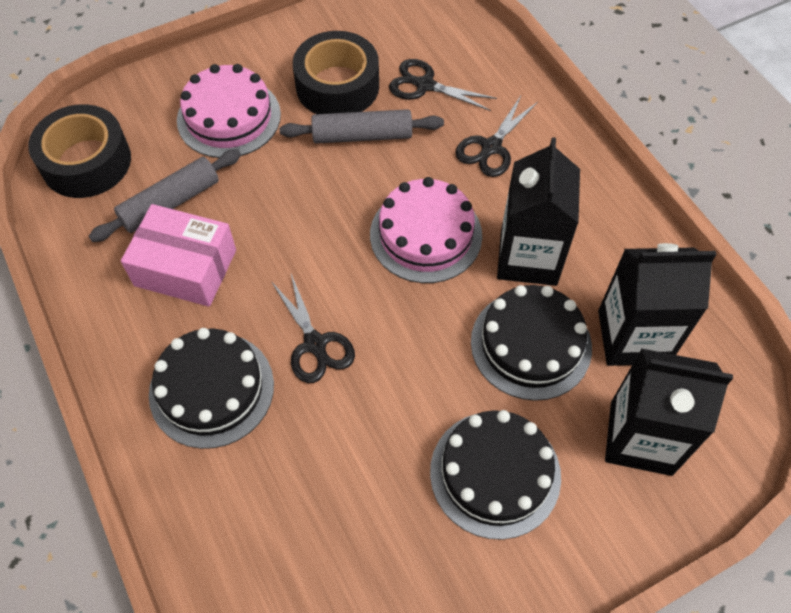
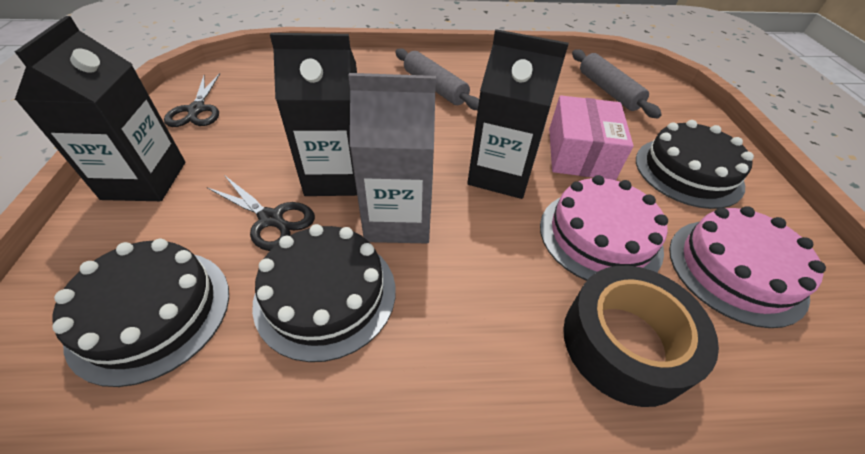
black scissors: [271,274,355,383] [389,59,497,111] [455,96,538,177] = 3 -> [164,73,220,127] [207,175,315,251] = 2
black tape: [28,104,131,198] [293,31,379,114] = 2 -> [563,266,719,407] = 1
grey carton: none = 0 -> [348,73,436,243] = 1

